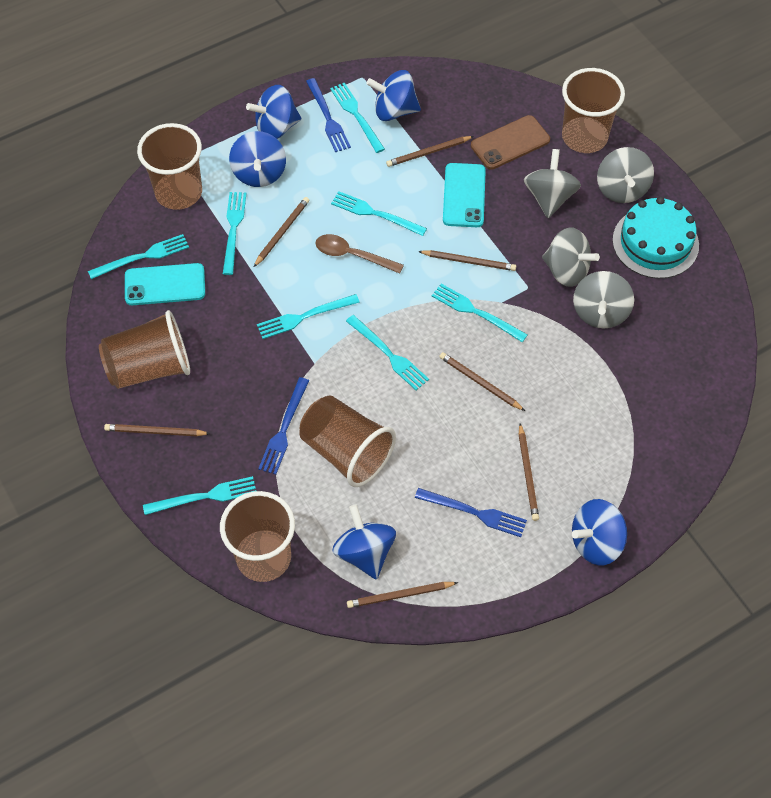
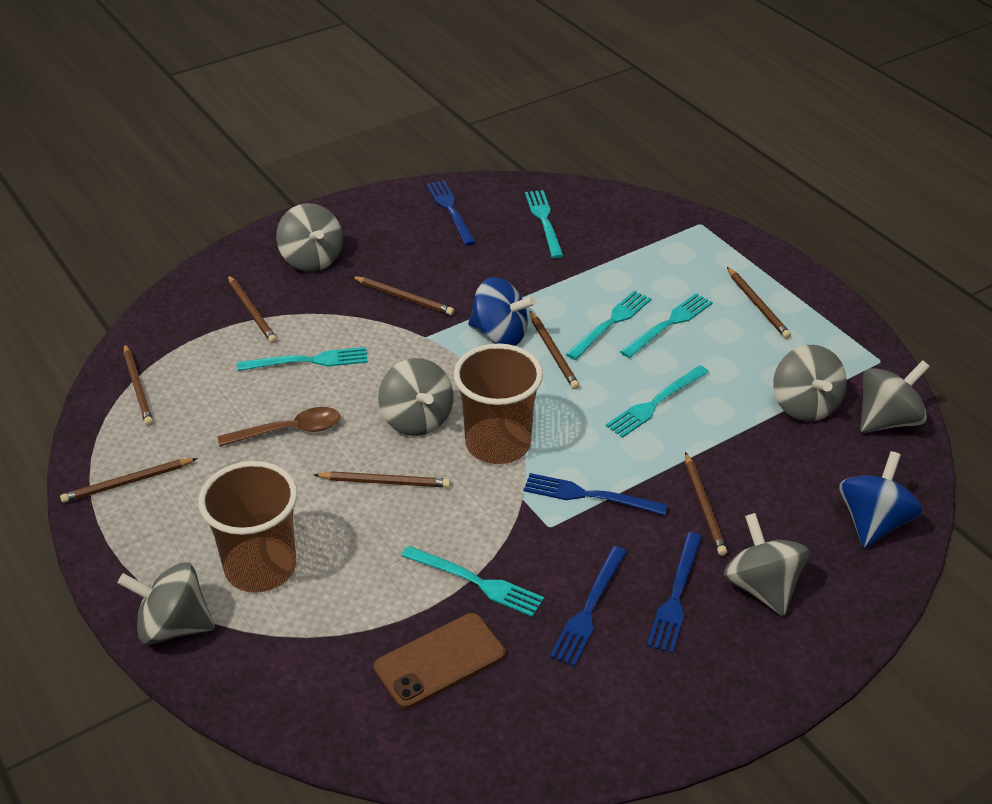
blue fork: [258,377,309,475] [306,78,351,152] [415,488,527,537] = 3 -> [427,180,476,245] [524,473,668,515] [550,546,627,666] [647,532,702,653] = 4
blue spinning top: [229,131,286,187] [246,85,301,139] [332,504,396,580] [366,70,421,121] [572,499,627,565] = 5 -> [468,277,536,346] [839,451,923,548] = 2
brown cup: [99,310,190,389] [137,123,202,210] [220,491,295,582] [299,396,396,487] [562,68,625,153] = 5 -> [198,461,297,592] [453,343,543,464] = 2
brown pencil: [104,424,211,436] [254,197,309,267] [347,582,458,608] [386,136,474,167] [418,250,516,271] [439,352,525,411] [519,423,539,521] = 7 -> [60,458,198,503] [124,344,153,426] [228,275,277,343] [314,471,450,487] [351,276,454,315] [530,311,579,389] [685,452,727,556] [727,267,791,339] = 8
grey spinning top: [524,149,581,218] [542,227,600,287] [573,271,634,328] [597,147,654,203] = 4 -> [117,562,215,645] [276,203,343,272] [378,358,453,436] [724,513,809,616] [773,345,847,421] [860,360,930,433] = 6
turquoise cake: [613,197,699,279] = 1 -> none = 0
turquoise fork: [88,234,189,279] [143,476,256,515] [223,192,247,275] [257,294,360,339] [330,83,385,153] [331,191,427,236] [346,315,429,390] [432,284,528,342] = 8 -> [237,347,368,371] [401,546,544,617] [525,190,564,258] [566,291,651,360] [606,365,709,438] [620,293,713,358] = 6
turquoise phone: [125,263,205,305] [443,163,486,227] = 2 -> none = 0

